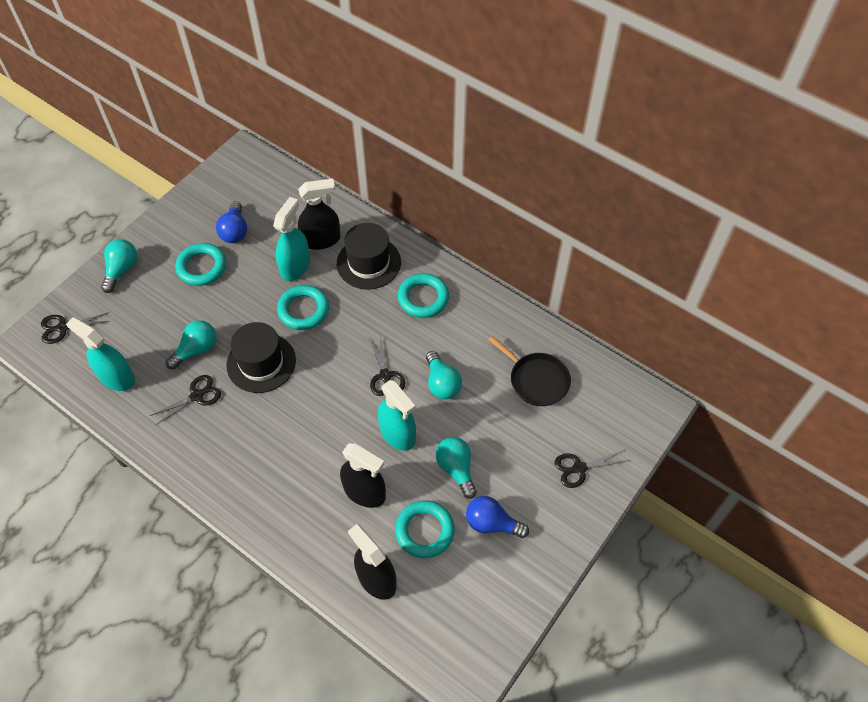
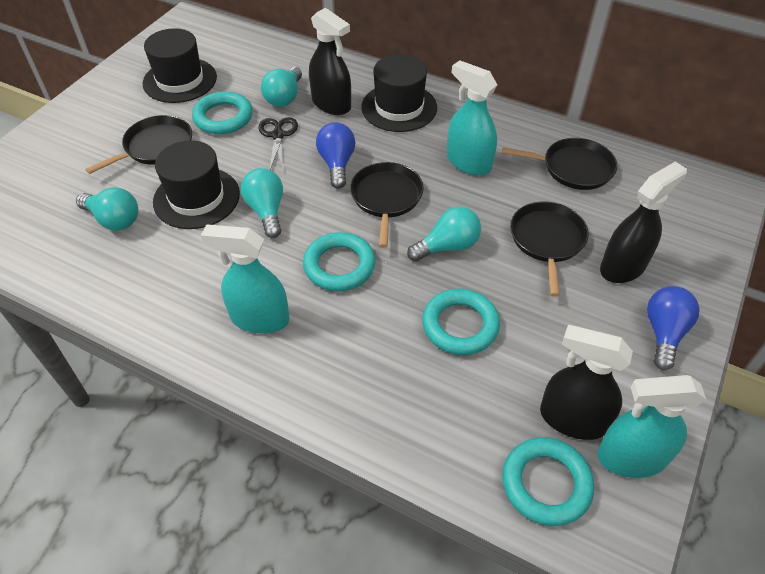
black hat: [226,322,296,393] [337,223,401,289] = 2 -> [143,28,217,103] [153,141,240,229] [361,54,437,132] = 3
black pan: [489,336,571,406] = 1 -> [85,115,192,174] [350,162,424,248] [502,138,617,190] [510,202,588,297] = 4
black scissors: [41,312,110,344] [150,375,221,425] [369,335,405,396] [555,450,630,488] = 4 -> [258,117,298,170] = 1

